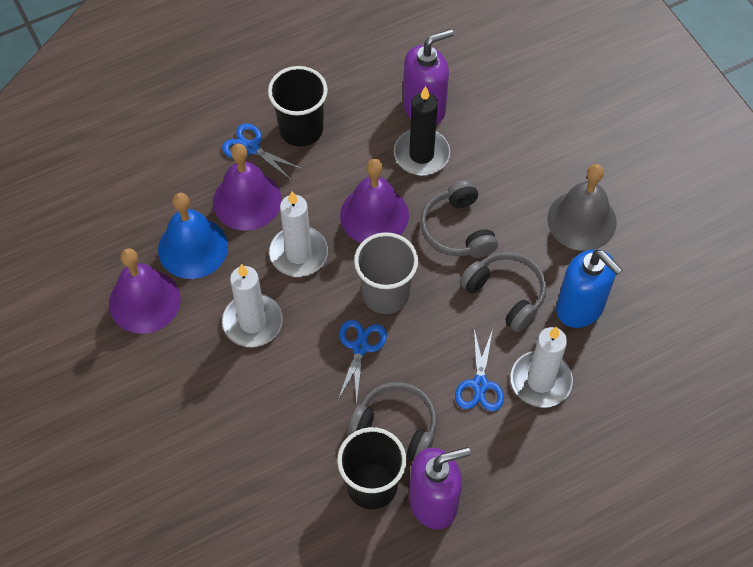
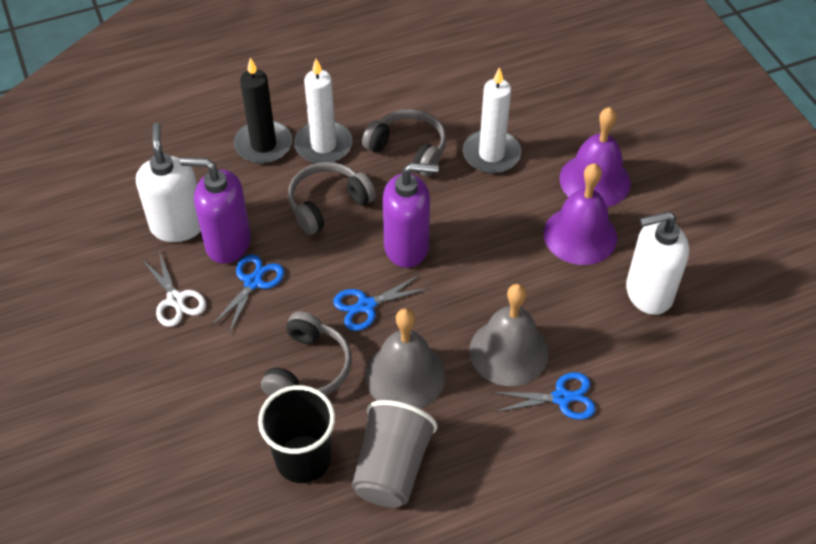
black cup: [268,66,328,146] [337,427,407,509] = 2 -> [258,385,335,483] = 1
blue bell: [158,193,228,279] = 1 -> none = 0
blue soap dispenser: [556,249,623,328] = 1 -> none = 0
grey bell: [547,164,617,251] = 1 -> [365,308,446,409] [469,284,549,386] = 2
purple bell: [109,248,180,334] [213,143,282,231] [340,159,409,243] = 3 -> [543,163,617,265] [559,107,630,207] = 2
white candle: [222,264,283,347] [269,191,328,277] [511,327,573,408] = 3 -> [294,59,353,163] [463,67,521,174] = 2
white scissors: none = 0 -> [142,252,206,327] = 1
white soap dispenser: none = 0 -> [136,123,201,242] [626,211,689,315] = 2

